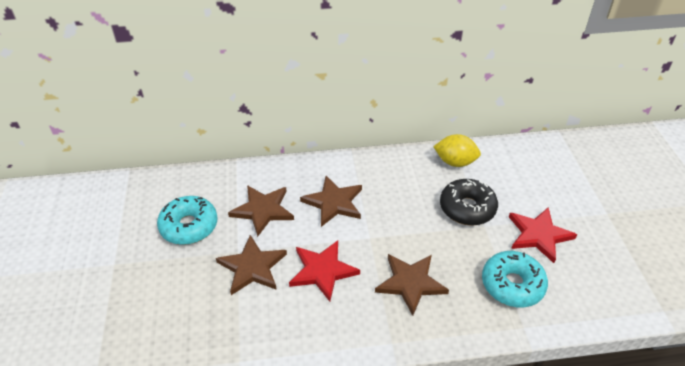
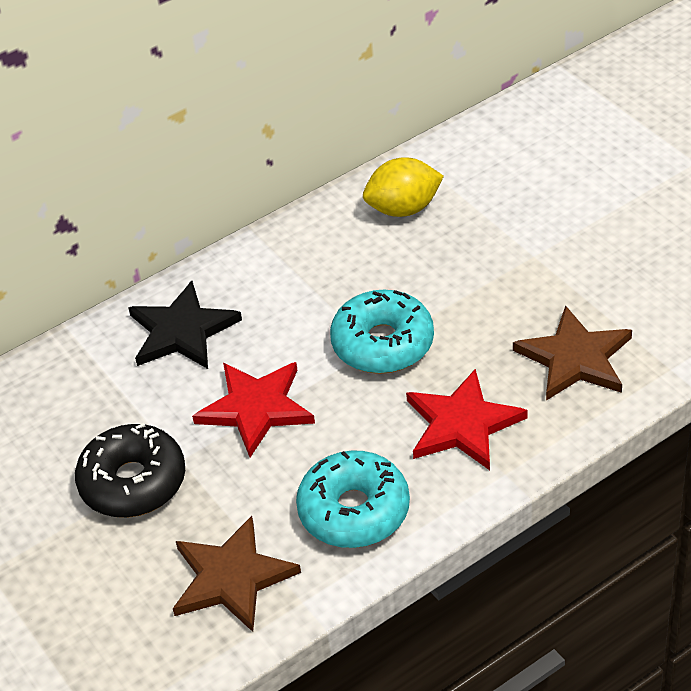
black star: none = 0 -> [128,281,242,369] = 1
brown star: [216,235,287,295] [228,185,294,237] [300,176,362,227] [375,254,449,316] = 4 -> [173,516,301,632] [513,305,632,401] = 2

